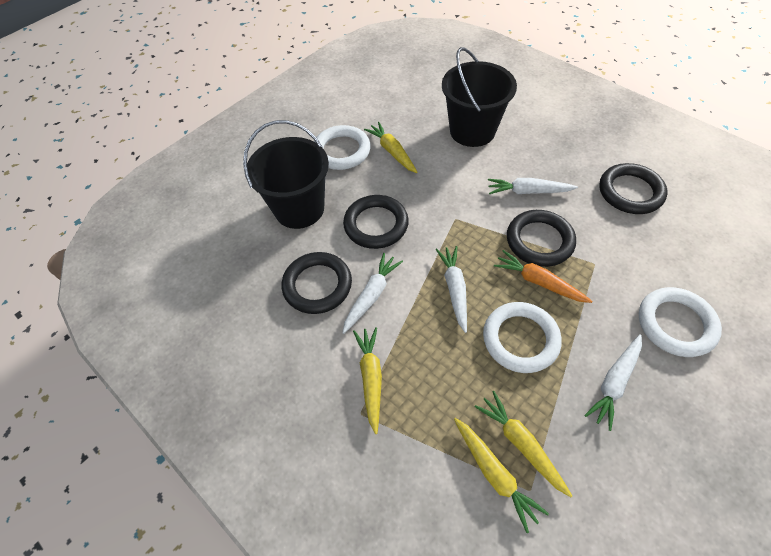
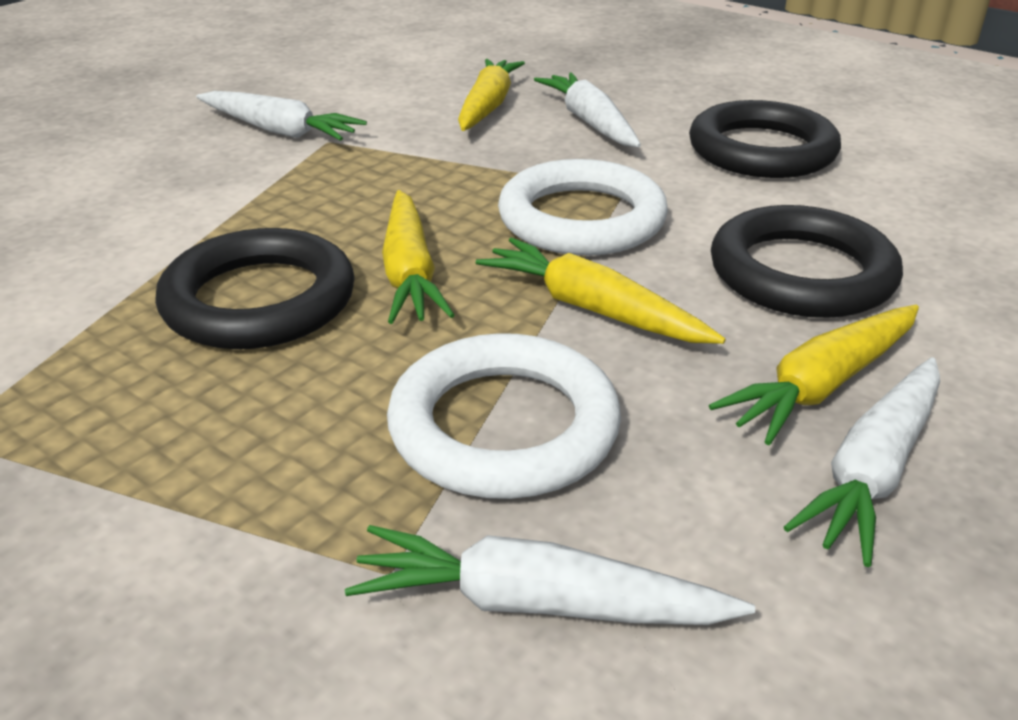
black bucket: [243,120,329,229] [442,47,517,147] = 2 -> none = 0
black ring: [282,252,352,314] [343,195,409,249] [507,210,576,267] [599,163,667,214] = 4 -> [155,228,355,349] [689,100,841,178] [711,205,903,318] = 3
orange carrot: [494,250,592,303] = 1 -> none = 0
white ring: [314,125,370,170] [483,302,562,373] [639,287,722,357] = 3 -> [387,333,621,499] [498,159,668,256] = 2

